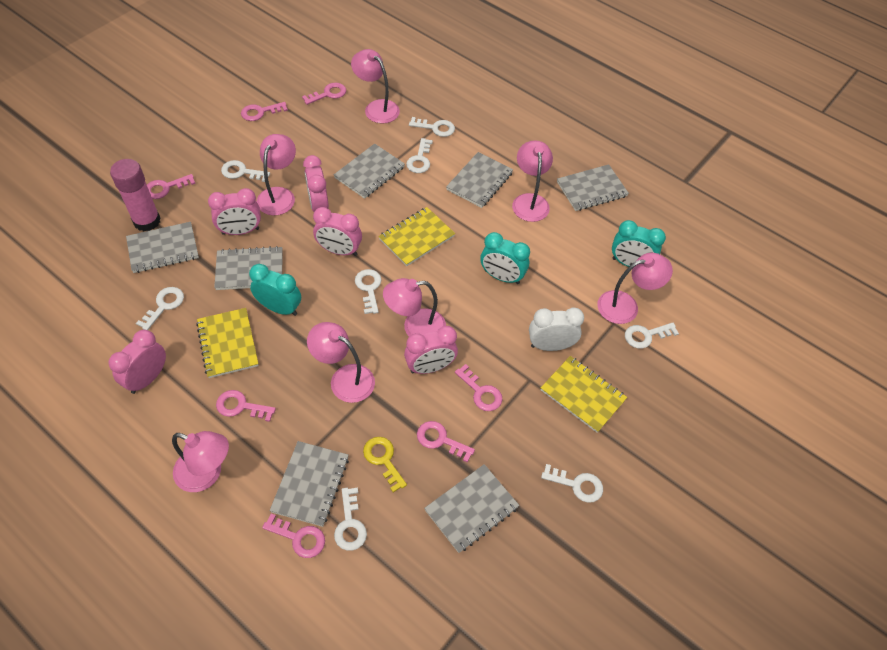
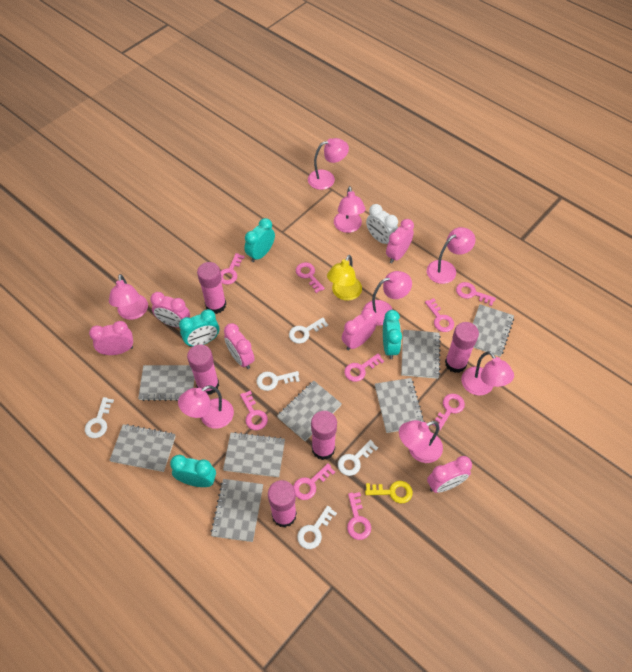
grey notebook: [126,222,199,273] [214,246,283,290] [270,441,349,527] [334,144,405,199] [424,464,519,553] [446,152,513,208] [557,164,629,211] = 7 -> [109,424,176,472] [138,365,194,401] [211,479,263,542] [223,432,285,477] [277,381,342,441] [375,378,425,433] [401,330,441,379] [473,304,514,357] = 8
pink clock: [109,330,166,394] [208,188,261,235] [303,155,329,212] [313,207,362,256] [404,326,458,374] = 5 -> [89,321,133,355] [150,292,190,328] [224,323,255,369] [342,308,377,350] [386,219,414,263] [427,456,472,493] = 6
pink glue stick: [110,159,161,231] = 1 -> [187,344,219,395] [197,262,226,314] [268,480,297,527] [311,411,337,460] [445,322,479,373] = 5
pink key: [147,174,196,199] [216,390,276,422] [241,102,288,121] [262,514,325,558] [302,83,346,105] [417,421,475,463] [455,364,503,411] = 7 -> [220,253,245,285] [240,391,268,430] [293,464,335,500] [296,262,325,293] [344,354,384,382] [347,492,371,540] [425,298,454,332] [432,394,465,430] [456,282,496,306] = 9
pink lamp: [172,431,229,492] [257,134,296,215] [307,322,375,403] [351,49,400,123] [383,278,446,337] [512,140,553,222] [597,253,673,324] = 7 -> [109,274,148,320] [178,385,234,429] [308,138,349,190] [334,186,366,233] [363,271,412,326] [399,420,443,463] [427,227,475,284] [461,351,514,395] = 8
turquoise clock: [249,264,301,316] [480,232,530,284] [612,220,666,267] = 3 -> [170,455,216,487] [179,309,219,347] [244,218,275,262] [383,310,402,359] = 4
white key: [136,287,184,330] [221,160,270,182] [334,488,367,551] [355,269,381,314] [406,138,433,173] [409,117,455,137] [541,464,603,503] [625,323,679,349] = 8 -> [85,397,114,438] [257,371,300,391] [289,317,328,343] [297,506,337,549] [338,440,378,476] = 5
yellow lamp: none = 0 -> [327,255,362,301] = 1
yellow notebook: [196,308,259,378] [378,207,455,267] [541,356,627,433] = 3 -> none = 0

